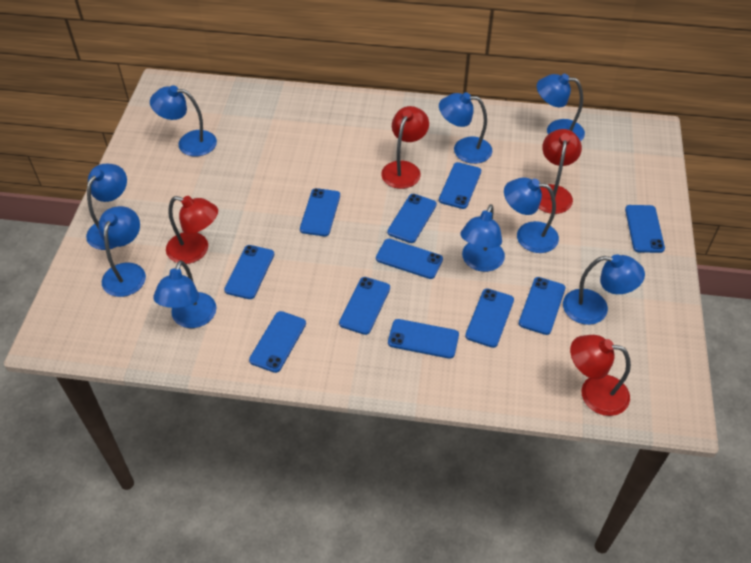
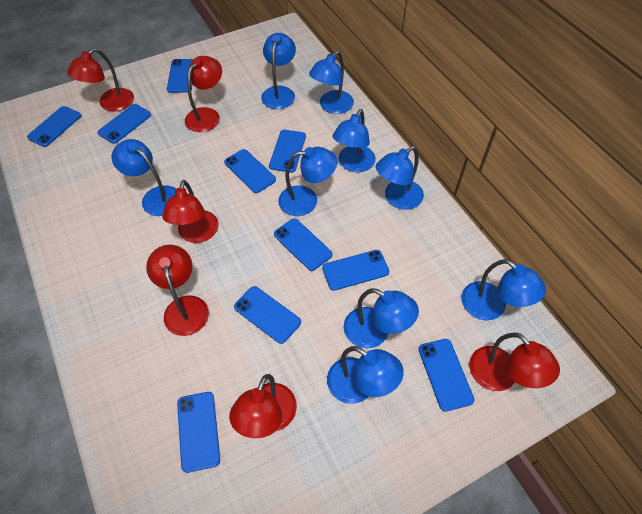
blue phone: [224,245,274,299] [249,311,306,373] [300,188,340,236] [339,277,390,335] [376,239,443,279] [387,194,437,243] [388,319,459,359] [439,162,481,209] [465,288,514,348] [519,277,565,335] [625,205,665,253] = 11 -> [27,106,81,147] [98,104,151,144] [167,59,193,93] [177,392,220,473] [224,149,276,193] [234,286,301,344] [269,130,306,173] [274,218,333,271] [322,250,389,291] [418,339,474,412] = 10
red lamp: [166,196,218,264] [381,106,429,189] [539,129,582,214] [570,335,631,416] = 4 -> [67,48,134,111] [146,245,209,336] [162,180,218,243] [185,56,222,132] [229,374,297,438] [469,332,560,391] = 6

